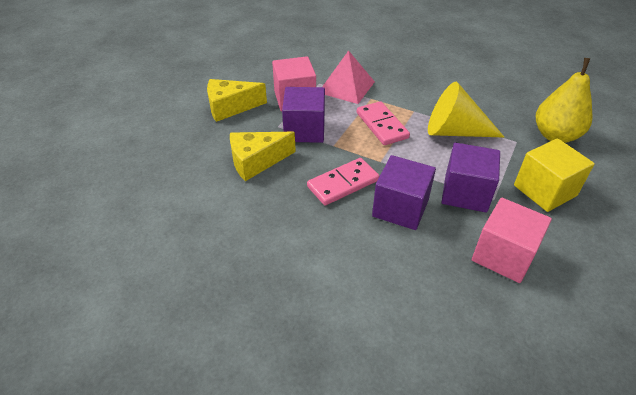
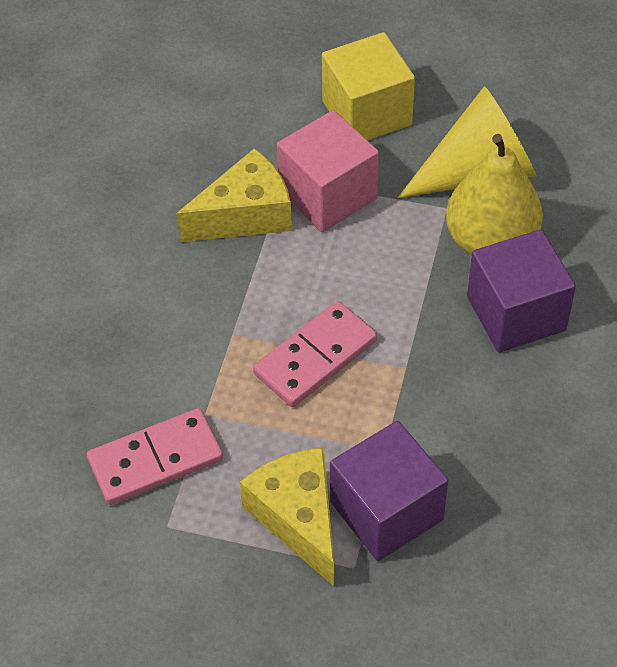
pink cube: [272,56,316,111] [472,198,552,283] = 2 -> [277,110,379,232] = 1
pink pyramid: [322,50,375,104] = 1 -> none = 0
purple cube: [282,87,325,143] [372,155,436,230] [442,142,500,213] = 3 -> [330,421,448,561] [467,229,576,353] = 2

